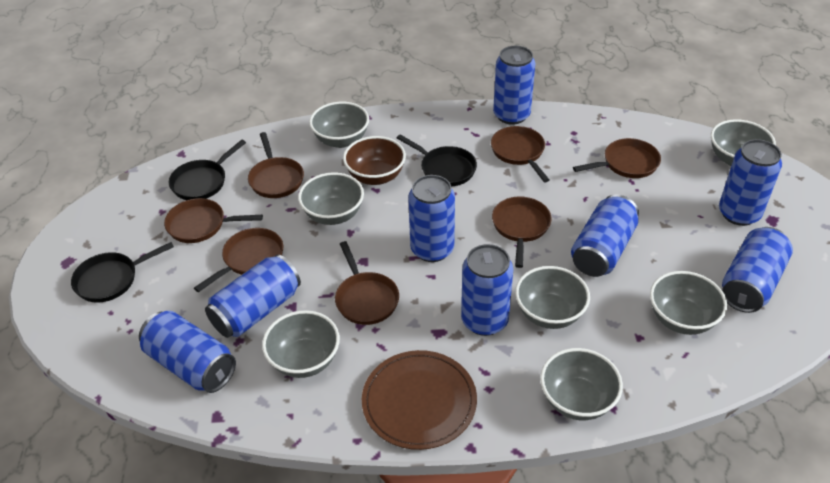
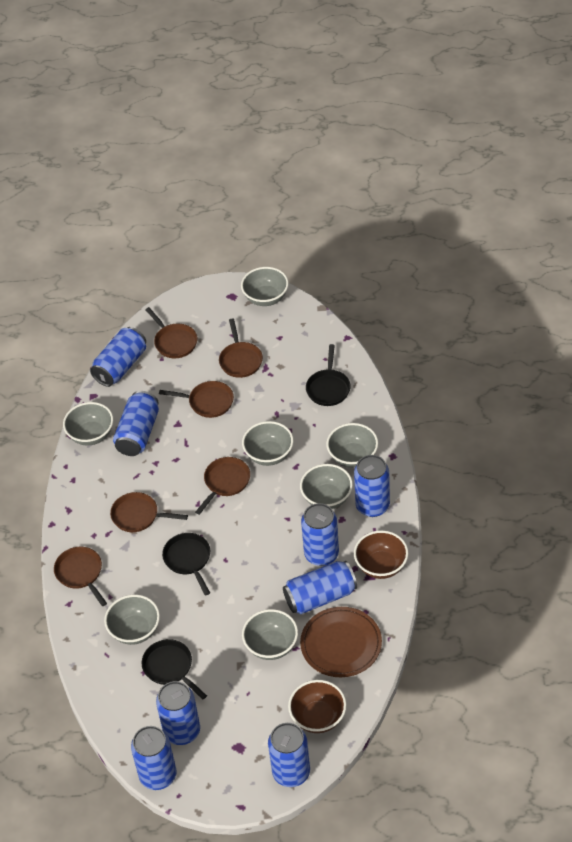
brown bowl: [343,136,406,185] = 1 -> [288,680,347,733] [354,530,408,579] = 2
brown pan: [164,198,263,243] [194,228,283,292] [248,132,304,198] [335,241,399,325] [491,126,549,182] [492,197,552,268] [573,138,661,178] = 7 -> [54,547,107,606] [110,492,188,532] [145,307,197,358] [159,381,234,418] [195,457,250,515] [219,318,263,378] = 6

